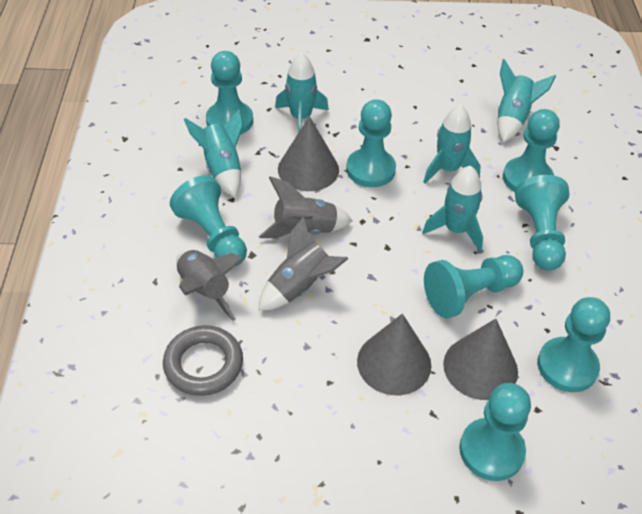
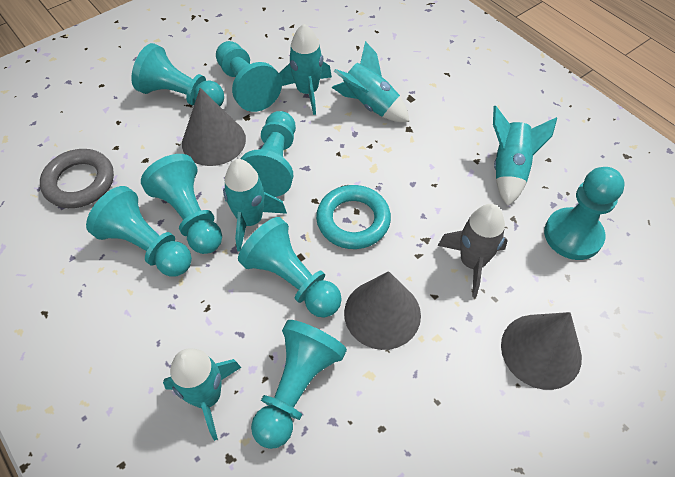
grey rocket: [176,250,244,321] [259,177,352,238] [259,216,348,311] = 3 -> [438,204,508,297] = 1
turquoise ring: none = 0 -> [316,185,391,249] = 1

